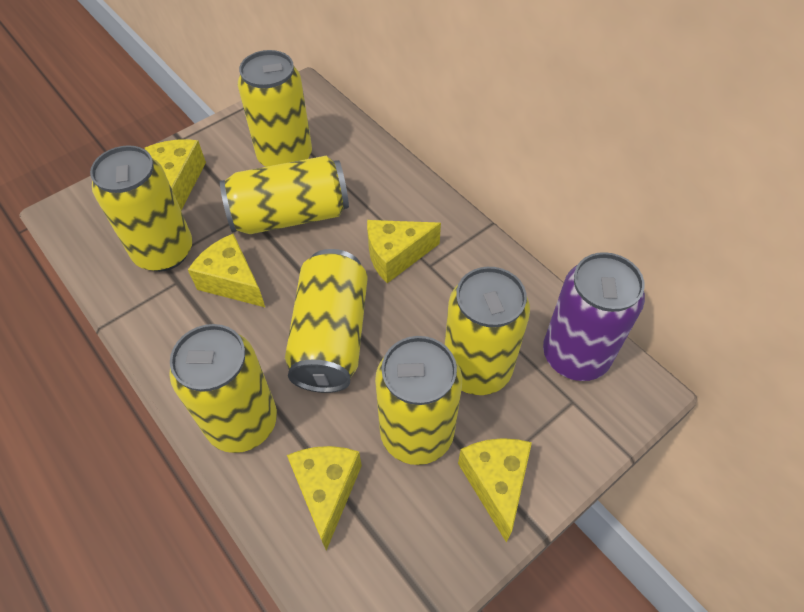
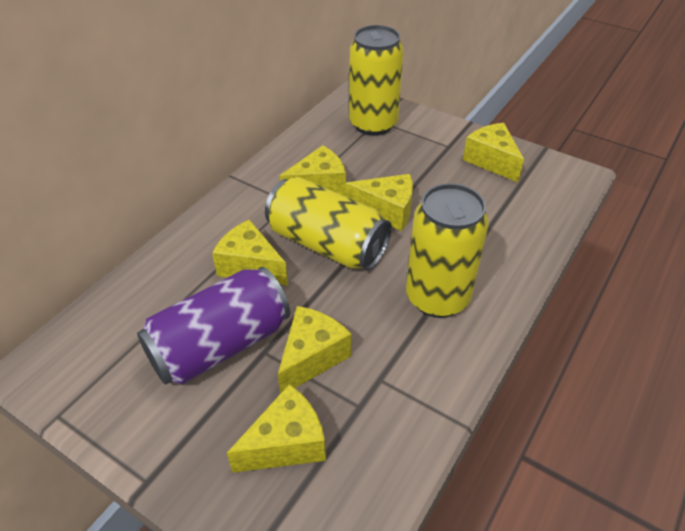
yellow can: [90,145,192,272] [169,324,277,453] [220,156,349,234] [238,50,312,167] [285,249,368,393] [375,336,462,465] [445,267,530,395] = 7 -> [265,177,392,271] [349,25,404,136] [406,183,489,318] = 3
yellow cheese: [145,139,206,210] [188,234,265,307] [287,446,362,551] [367,220,441,283] [458,438,532,542] = 5 -> [212,219,288,285] [227,384,326,473] [278,306,352,394] [279,145,346,196] [345,174,413,231] [463,123,524,182] = 6

